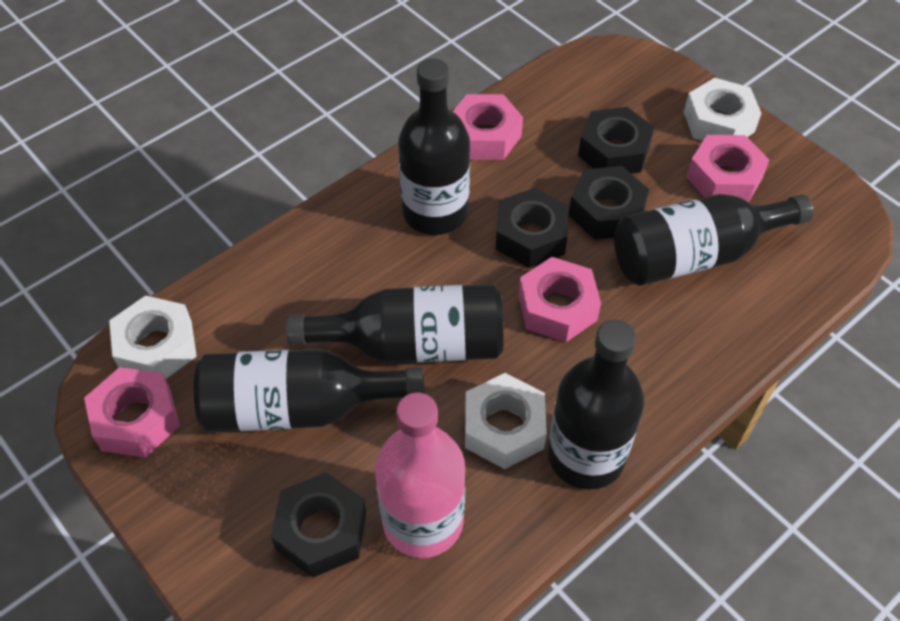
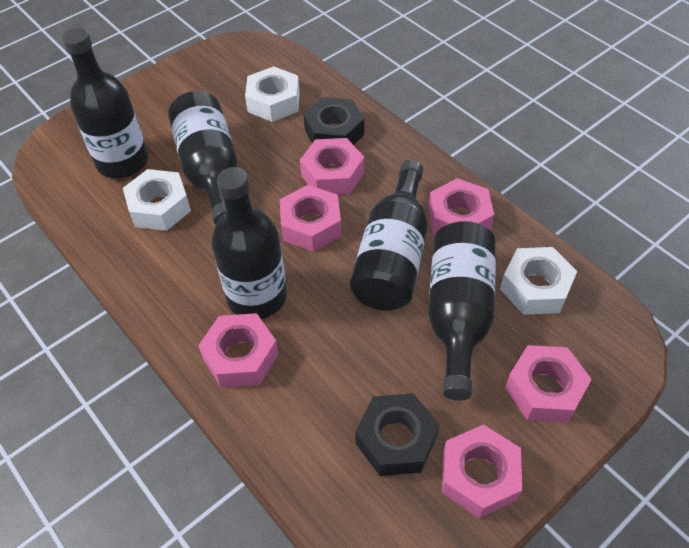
black nut: [271,472,366,577] [496,188,569,268] [569,166,649,240] [578,107,654,174] = 4 -> [303,97,364,145] [355,393,439,476] = 2
pink bottle: [375,393,466,558] = 1 -> none = 0
pink nut: [84,367,180,458] [453,94,523,160] [518,257,601,342] [686,135,769,203] = 4 -> [198,313,279,387] [280,185,341,252] [300,138,364,195] [429,178,494,234] [442,424,522,518] [505,345,592,423] = 6

